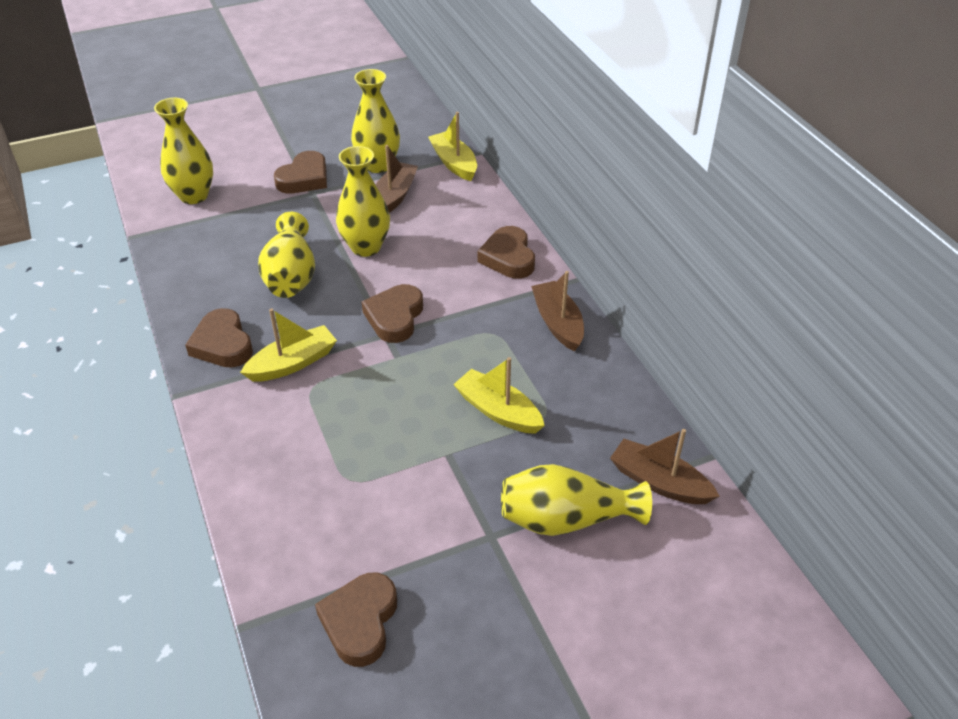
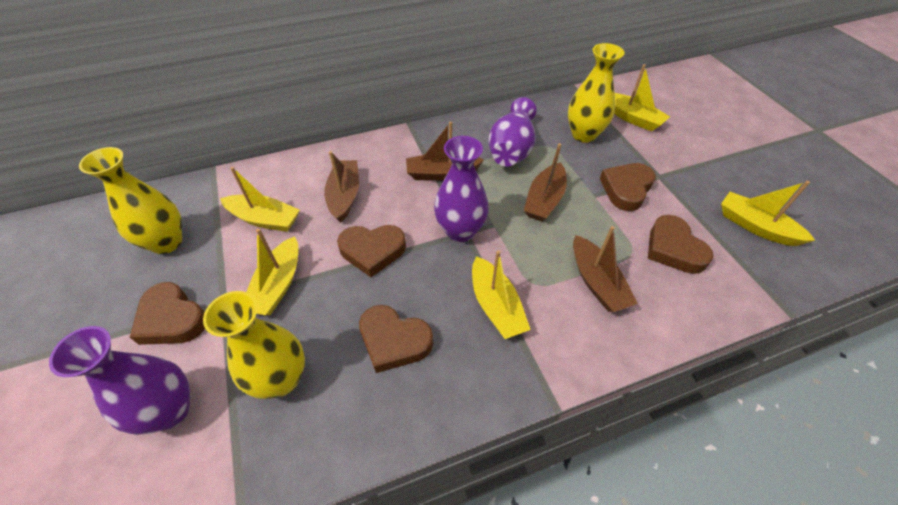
brown boat: [376,145,418,213] [531,271,584,352] [610,429,720,504] = 3 -> [324,151,359,223] [406,122,484,181] [524,143,567,222] [573,226,638,312] = 4
purple vase: none = 0 -> [49,326,190,435] [434,136,489,242] [488,97,536,166] = 3
yellow boat: [240,308,337,382] [428,112,477,181] [453,357,545,434] = 3 -> [220,167,300,232] [247,229,298,315] [472,250,531,339] [614,64,670,131] [721,181,815,246] = 5
yellow vase: [154,98,213,204] [258,212,315,298] [336,146,390,257] [351,69,400,173] [501,464,652,536] = 5 -> [79,147,182,254] [203,291,305,399] [568,43,624,143] = 3

